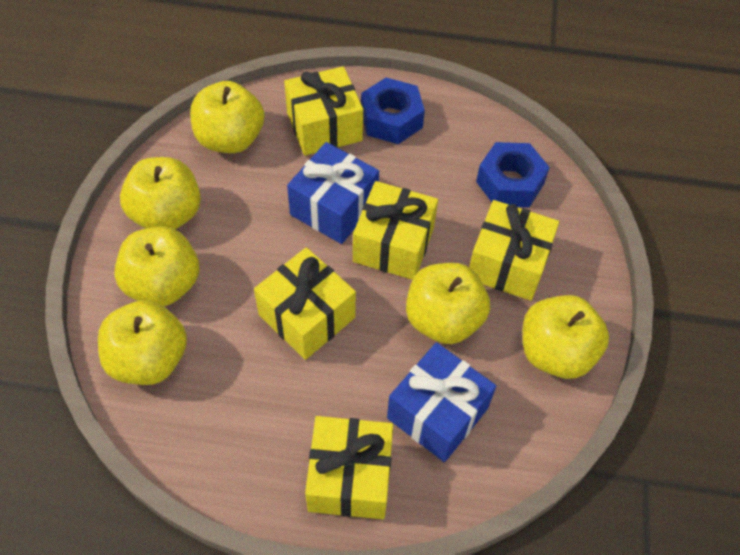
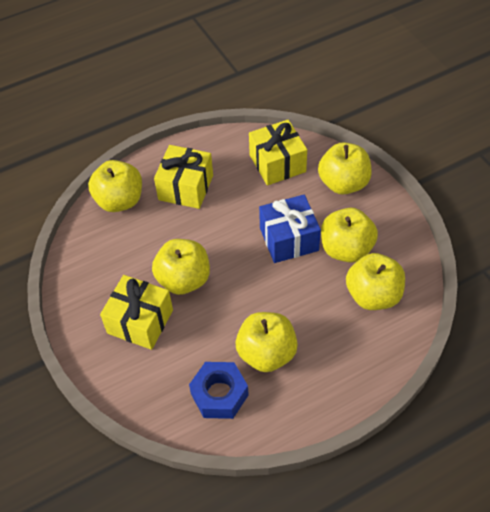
blue gift: [287,142,379,244] [387,342,496,462] = 2 -> [259,195,321,263] = 1
blue nut: [361,77,425,144] [476,142,550,208] = 2 -> [189,362,249,419] = 1
yellow gift: [254,247,356,360] [284,66,363,156] [305,416,393,519] [353,181,438,280] [469,200,559,301] = 5 -> [100,275,173,350] [154,145,213,209] [249,120,307,186] = 3

